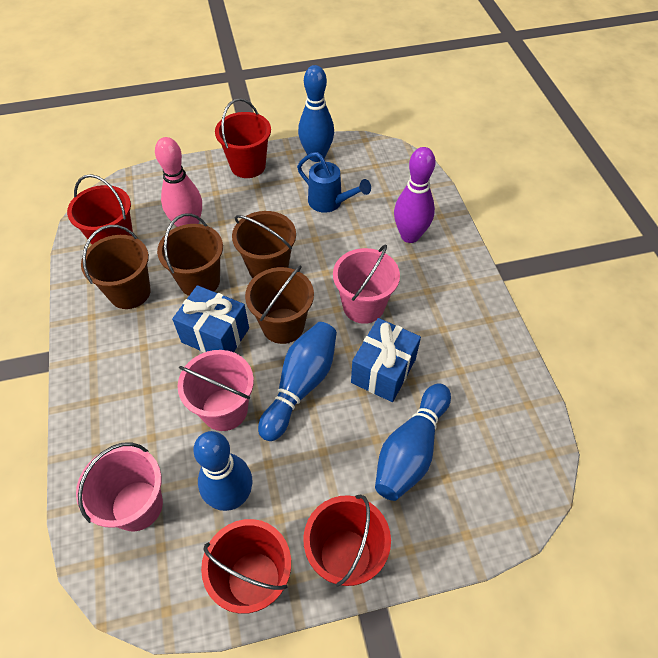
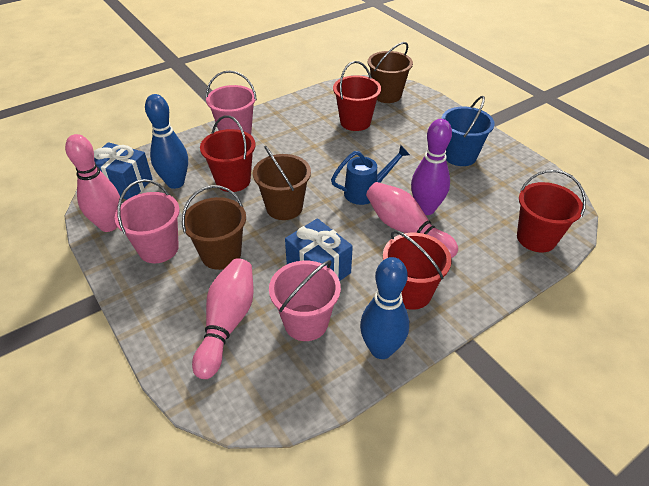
blue bowling pin: [193,431,252,511] [258,322,337,441] [298,65,334,162] [375,383,451,501] = 4 -> [145,94,188,189] [360,257,409,359] = 2
blue bucket: none = 0 -> [441,96,495,166] = 1
brown bucket: [81,225,151,309] [157,213,223,296] [232,211,296,278] [245,265,314,344] = 4 -> [182,185,246,270] [253,145,311,220] [368,42,413,103] = 3
pink bowling pin: [155,137,202,227] = 1 -> [65,134,120,232] [192,258,254,379] [366,182,458,258] = 3

